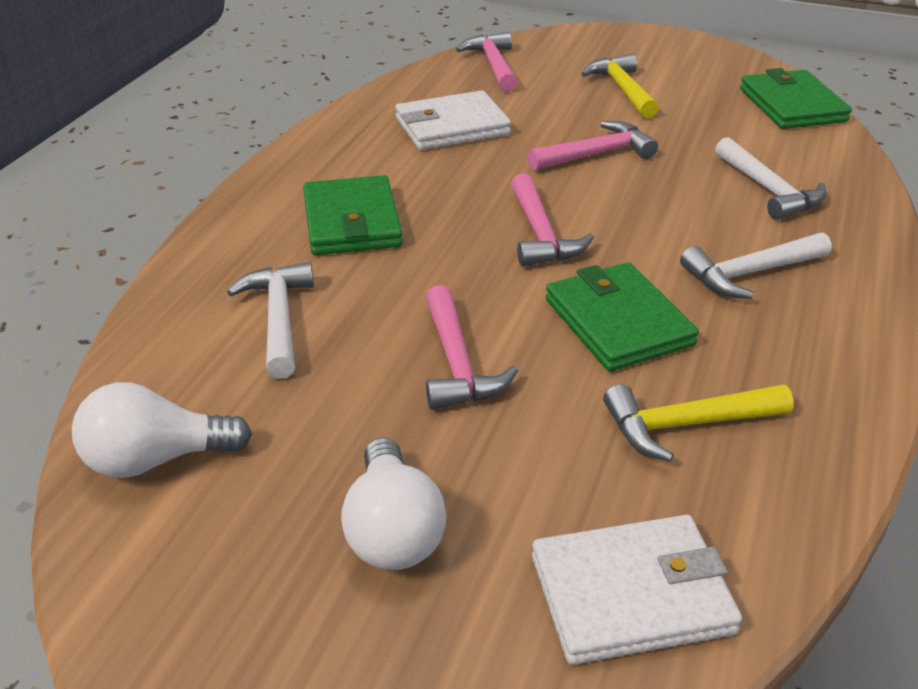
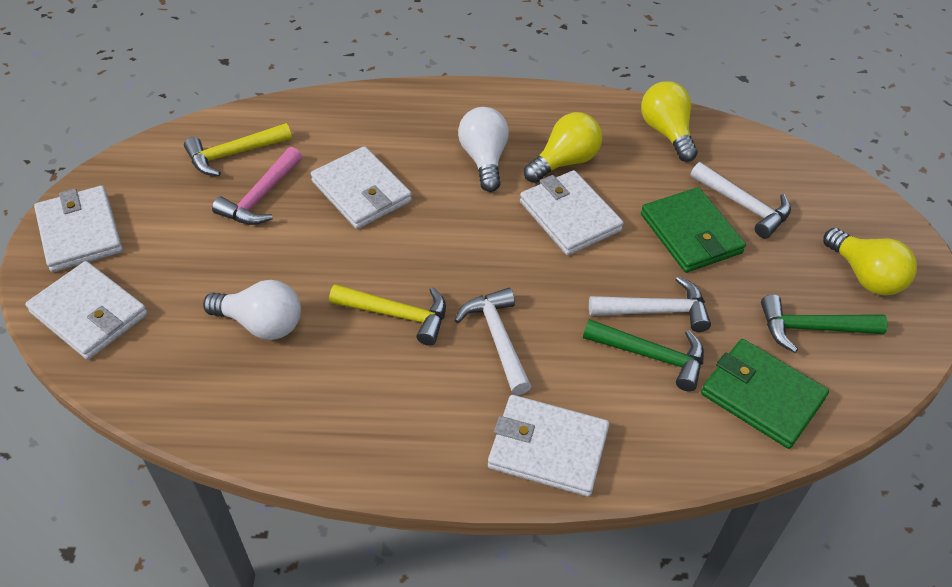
green hammer: none = 0 -> [583,319,704,392] [761,295,888,353] = 2
green wallet: [303,175,403,255] [546,262,699,372] [740,68,852,129] = 3 -> [641,187,746,273] [701,339,829,449] = 2
pink hammer: [426,285,518,410] [456,32,518,92] [511,173,594,266] [528,121,658,170] = 4 -> [212,147,302,225] = 1
white wallet: [395,90,511,150] [532,515,742,665] = 2 -> [25,261,148,360] [34,186,123,272] [311,146,412,229] [488,395,610,497] [520,170,624,255] = 5
yellow light bulb: none = 0 -> [524,112,602,183] [641,81,698,162] [823,228,917,296] = 3

